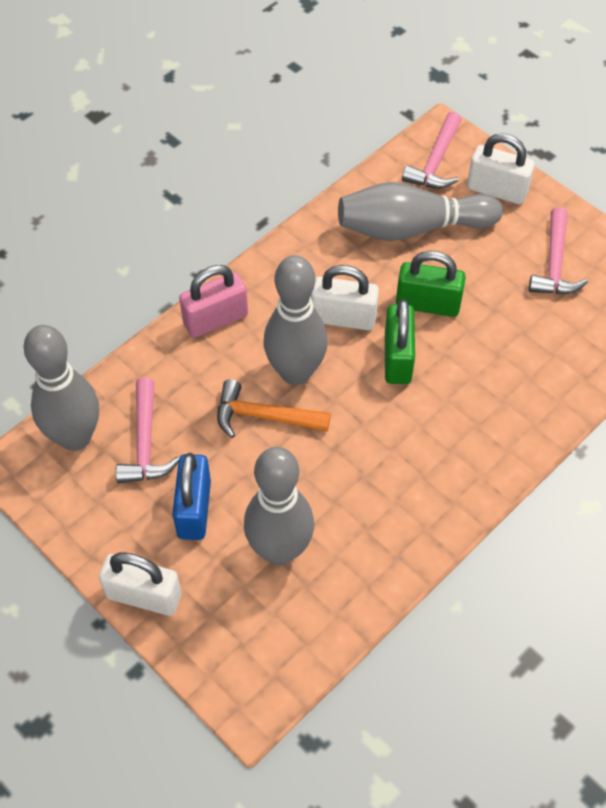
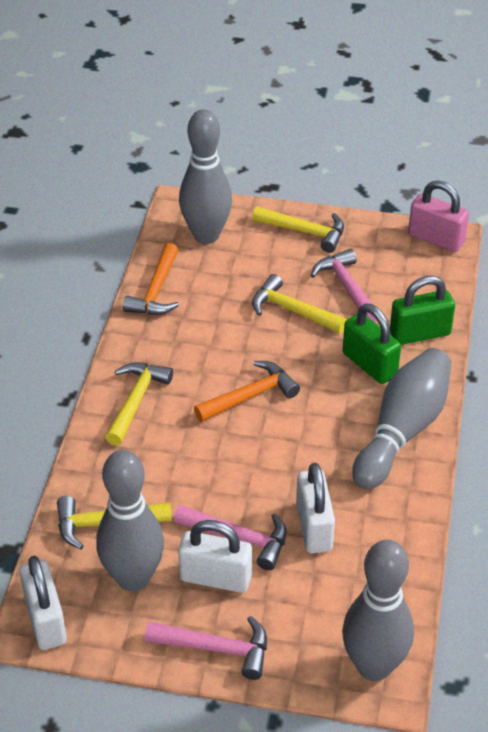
blue padlock: [172,453,211,540] = 1 -> none = 0
orange hammer: [217,379,331,438] = 1 -> [123,243,179,315] [194,361,300,422] = 2
yellow hammer: none = 0 -> [57,496,172,549] [105,362,173,446] [252,206,344,253] [252,274,347,333] = 4

